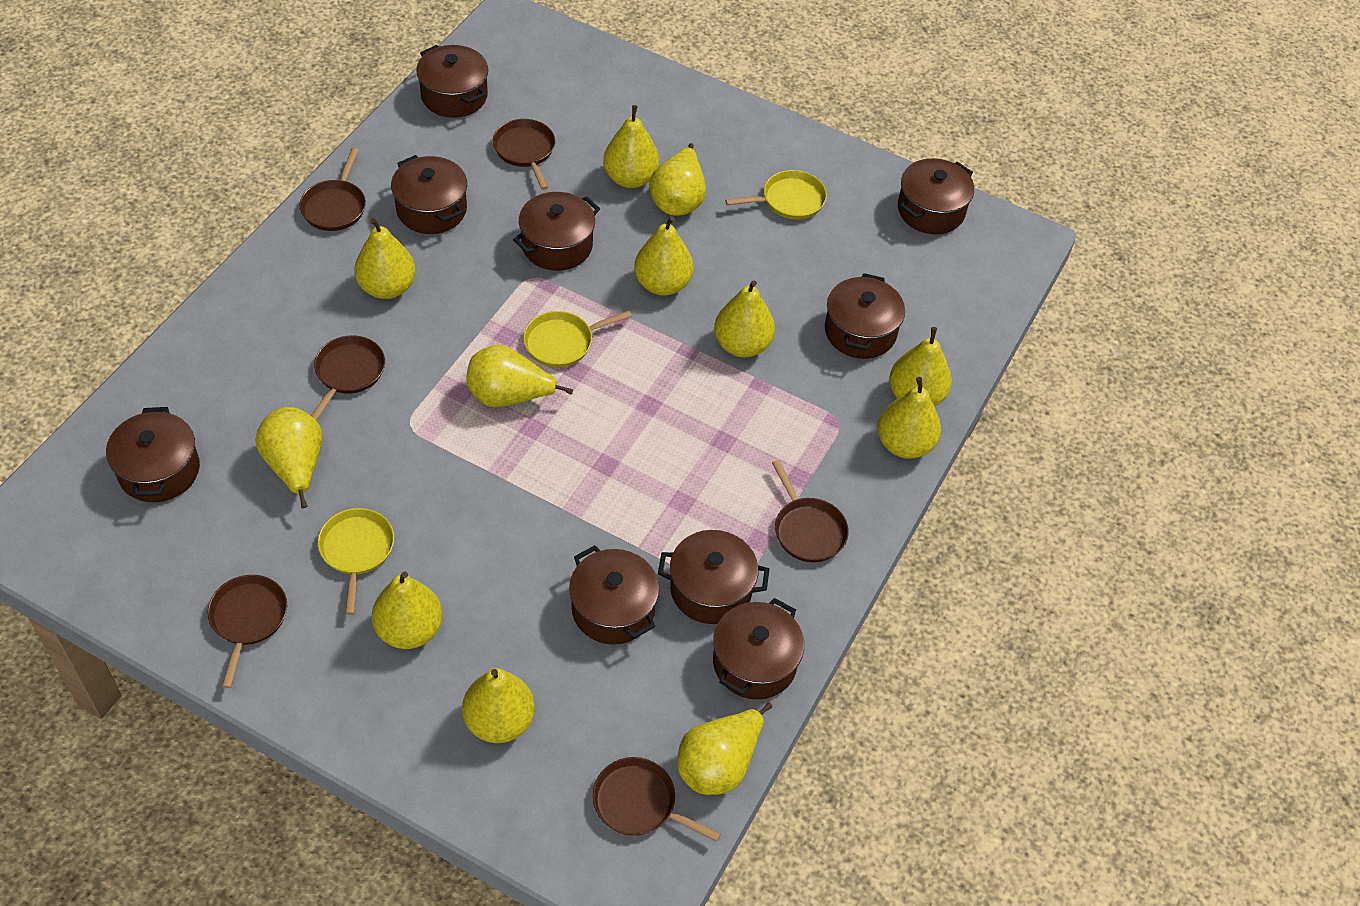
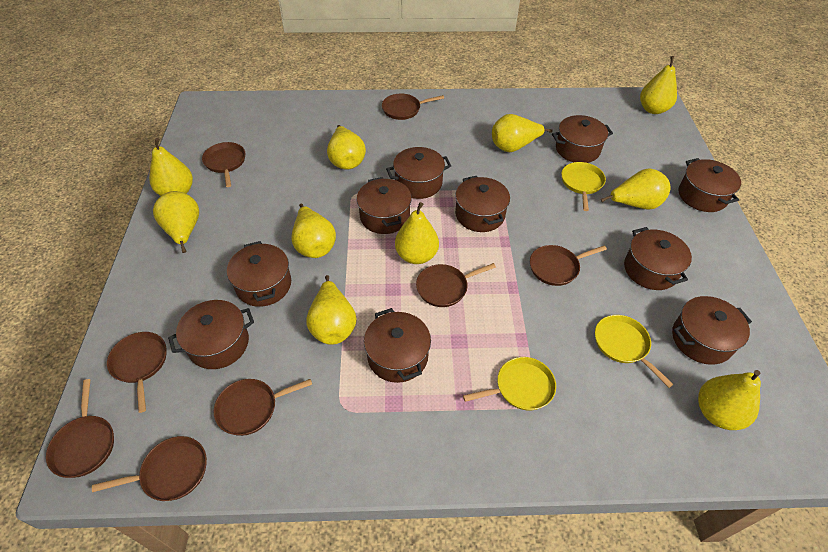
brown pan: [207,575,287,688] [299,148,366,231] [311,335,385,421] [493,119,555,190] [592,757,721,842] [772,460,849,562] = 6 -> [46,379,114,478] [92,436,207,501] [107,332,166,413] [202,142,245,187] [214,379,312,436] [382,94,444,120] [416,263,496,307] [530,245,607,286] = 8
brown pot: [106,407,200,502] [391,155,467,234] [416,45,488,118] [513,192,600,271] [569,545,659,645] [658,530,769,624] [713,598,804,699] [825,273,905,359] [898,158,974,234] = 9 -> [168,300,254,369] [227,241,291,307] [357,177,412,234] [364,308,431,383] [386,147,451,199] [455,176,510,232] [552,115,613,163] [624,227,692,290] [672,296,752,365] [678,158,741,212] = 10
yellow pear: [255,407,323,508] [354,218,416,299] [372,571,443,649] [462,668,535,743] [466,344,573,407] [603,105,660,188] [634,216,694,296] [649,143,706,216] [677,703,772,795] [714,280,775,357] [877,377,941,459] [889,327,952,406] = 12 -> [149,138,193,196] [153,191,199,253] [291,204,336,258] [306,275,357,345] [327,125,366,170] [395,202,439,264] [492,114,553,152] [601,168,671,210] [640,56,677,114] [698,370,761,430] = 10

